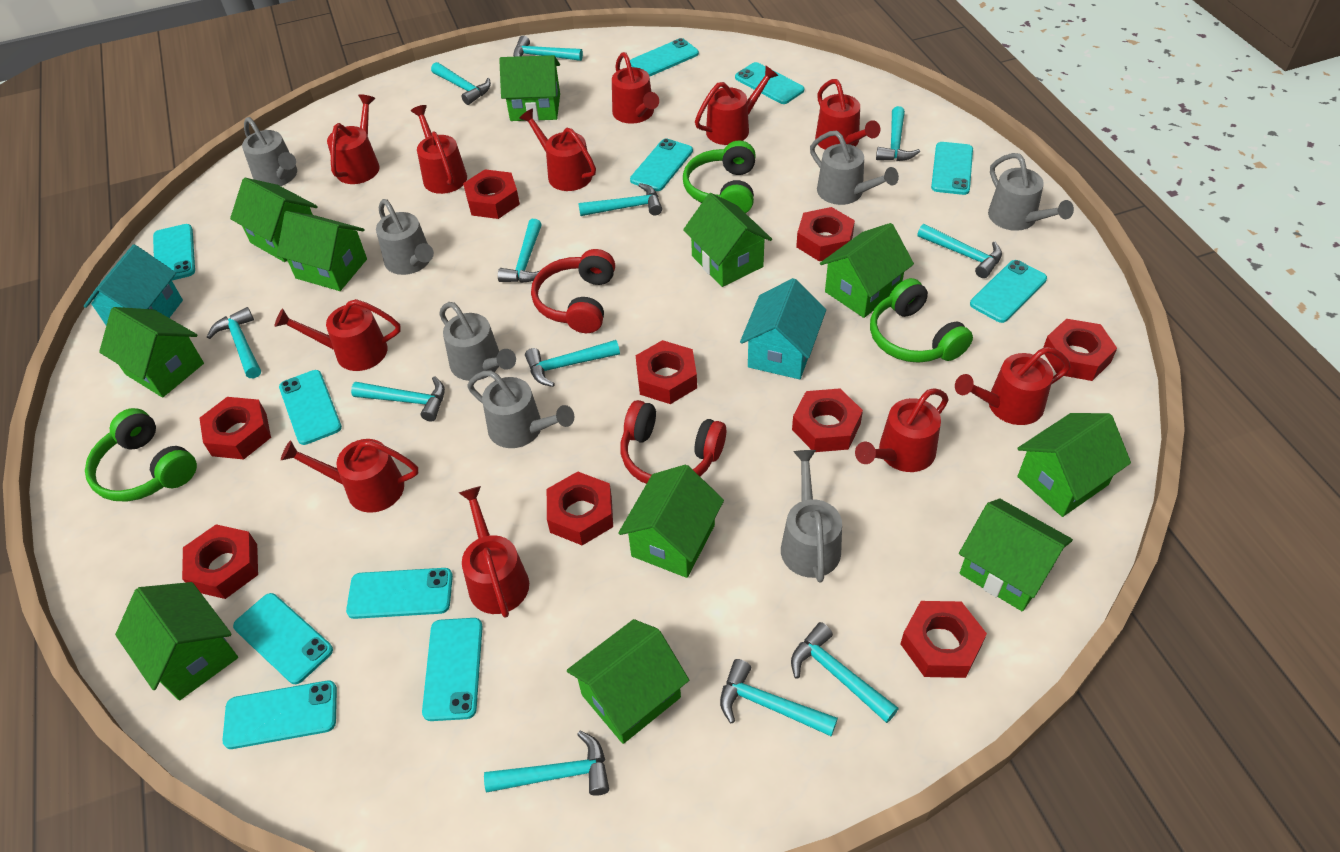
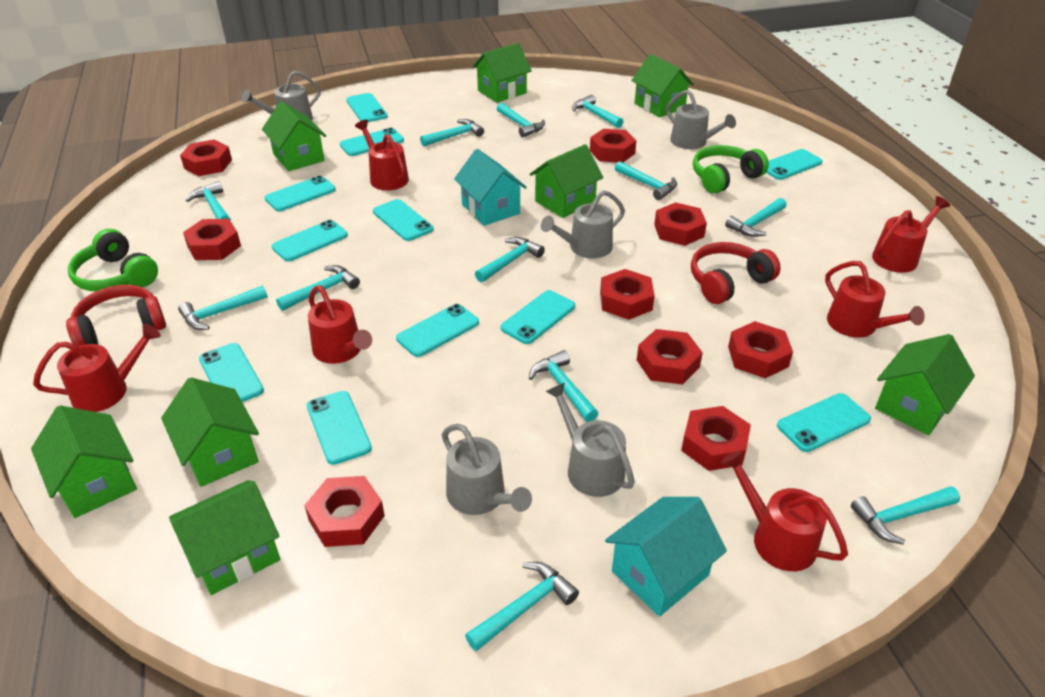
green headphones: [85,408,197,501] [683,140,756,213] [870,278,973,363] = 3 -> [68,229,158,291] [693,145,769,194] = 2
green house: [99,307,204,398] [115,582,238,700] [230,178,317,262] [277,211,367,291] [499,55,560,121] [567,619,689,744] [618,465,724,578] [683,193,772,287] [820,223,914,318] [959,498,1073,611] [1017,413,1131,517] = 11 -> [31,405,137,518] [161,377,259,487] [169,480,280,595] [262,101,326,171] [472,43,532,103] [530,144,603,218] [631,54,694,118] [875,334,975,435] = 8
grey watering can: [242,117,297,186] [376,199,434,275] [439,302,516,381] [467,370,574,448] [781,450,842,583] [810,131,899,205] [988,153,1074,231] = 7 -> [242,71,321,120] [442,424,532,515] [541,190,625,258] [545,382,635,497] [666,90,736,149] = 5
red watering can: [275,299,401,371] [281,439,418,513] [327,94,380,184] [411,105,467,194] [459,486,529,618] [519,108,596,191] [612,52,659,124] [695,65,778,145] [815,79,880,150] [855,388,949,472] [955,347,1071,425] = 11 -> [33,324,161,412] [308,285,372,364] [355,120,409,190] [721,450,848,571] [825,261,925,338] [872,196,950,273] = 6

